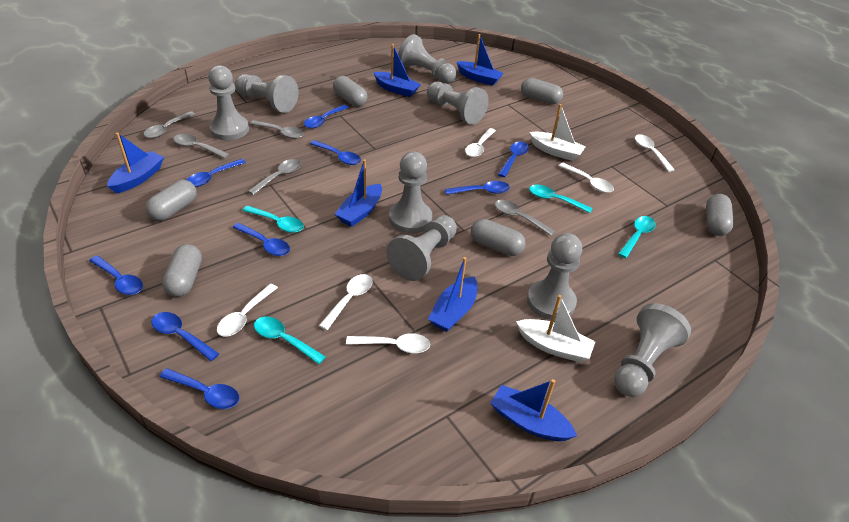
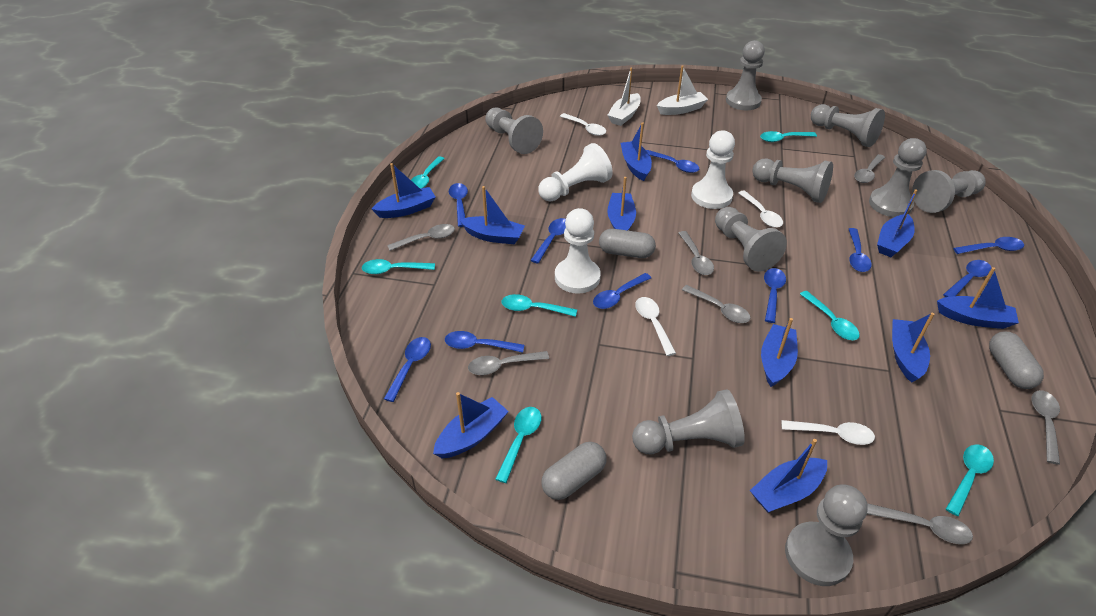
blue boat: [107,133,164,193] [335,159,382,227] [373,44,421,97] [428,257,478,332] [457,34,504,86] [490,379,577,441] = 6 -> [372,163,436,218] [433,392,509,458] [460,186,525,244] [607,177,636,231] [621,122,652,181] [750,439,827,513] [761,318,798,387] [877,189,918,257] [892,313,935,383] [937,267,1019,329] = 10
blue spoon: [89,255,143,295] [151,312,219,361] [159,368,239,409] [187,159,246,187] [233,223,290,256] [304,105,349,128] [310,140,361,165] [445,181,510,195] [498,141,529,177] = 9 -> [384,337,431,402] [445,331,524,353] [449,183,468,227] [530,218,566,263] [593,273,651,309] [646,150,699,173] [764,268,786,323] [849,228,872,272] [943,260,991,297] [953,237,1024,254] = 10
grey capsule: [145,180,197,221] [162,244,202,297] [333,76,368,107] [471,219,526,256] [521,78,563,104] [706,194,734,236] = 6 -> [541,442,607,500] [599,229,656,258] [989,332,1044,389] = 3
grey pawn: [208,65,249,140] [235,74,299,113] [386,215,457,281] [389,152,432,233] [398,34,456,83] [427,82,488,125] [527,233,582,320] [614,303,691,397] = 8 -> [485,108,543,154] [632,389,745,454] [715,207,787,272] [726,40,765,110] [752,158,833,203] [785,484,868,586] [811,104,885,147] [869,138,927,217] [912,170,986,213] = 9
grey spoon: [144,111,195,138] [173,134,230,159] [248,159,301,195] [250,120,304,139] [495,200,555,236] = 5 -> [387,224,455,251] [468,351,549,375] [678,231,714,275] [682,285,750,323] [854,154,885,183] [867,503,973,544] [1032,390,1060,465] = 7
turquoise spoon: [242,205,304,233] [254,317,326,364] [529,185,592,213] [618,216,656,258] = 4 -> [362,259,435,274] [411,156,445,188] [495,407,541,483] [502,294,577,317] [760,131,817,142] [800,291,860,340] [946,444,994,516] = 7
white pawn: none = 0 -> [538,143,613,202] [555,208,601,294] [691,131,735,209] = 3
white spoon: [217,283,278,337] [319,274,373,330] [346,333,430,353] [465,128,496,157] [559,163,614,193] [635,134,675,172] = 6 -> [560,113,606,136] [635,297,676,356] [738,190,783,228] [782,420,875,445] = 4

